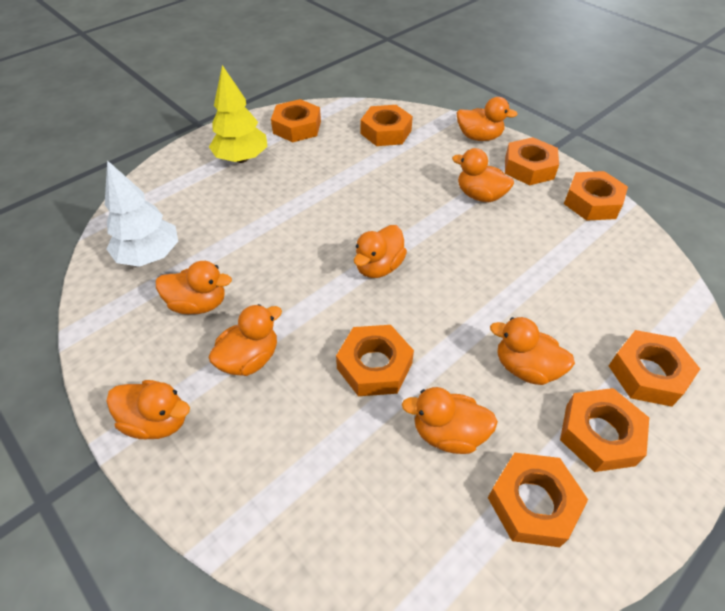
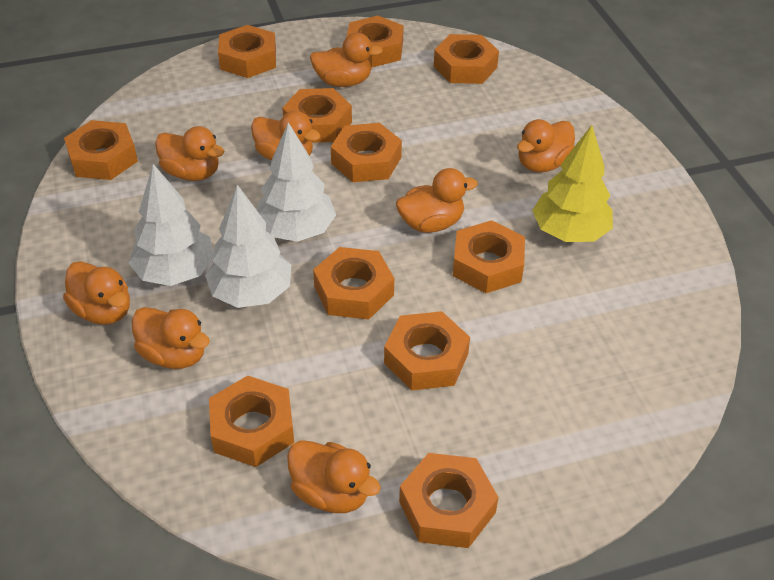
orange nut: [271,99,321,142] [336,325,414,396] [361,105,413,146] [488,452,588,547] [505,137,559,185] [560,388,649,472] [564,171,628,221] [609,330,700,407] = 8 -> [64,120,138,180] [209,376,294,467] [218,25,276,78] [282,88,352,143] [313,247,394,319] [331,123,402,182] [347,16,404,68] [384,311,470,391] [399,453,499,548] [434,34,499,84] [453,220,525,293] = 11
white tree: [105,160,178,267] = 1 -> [129,164,214,286] [205,185,291,308] [257,122,336,242] = 3

